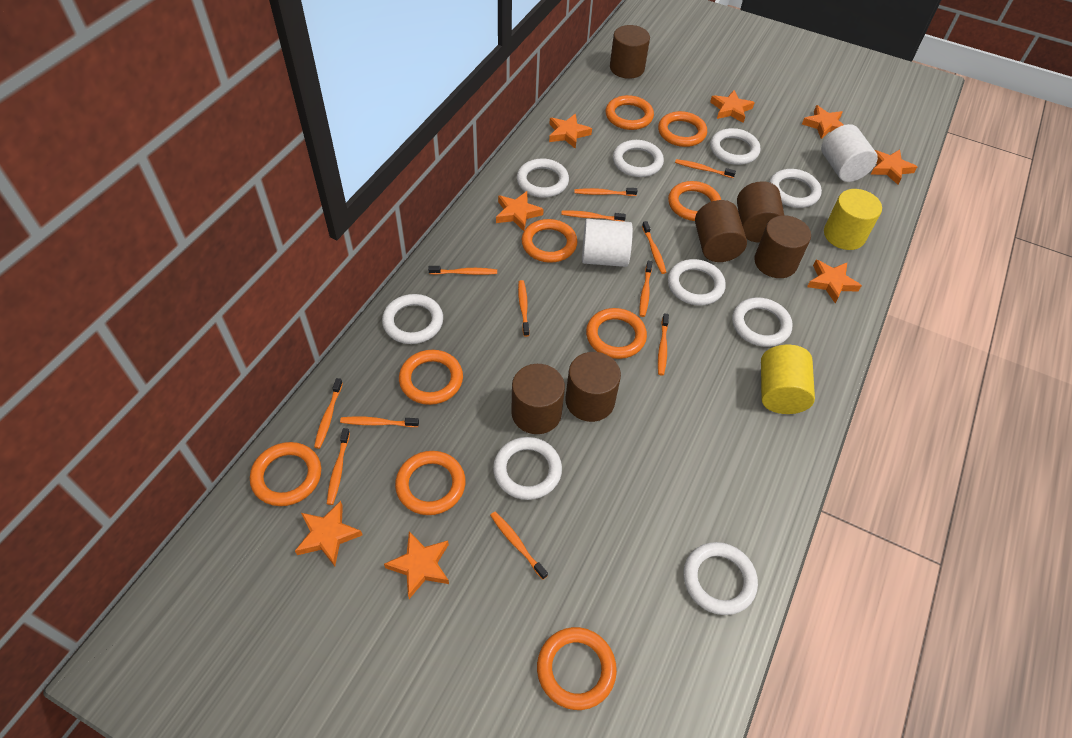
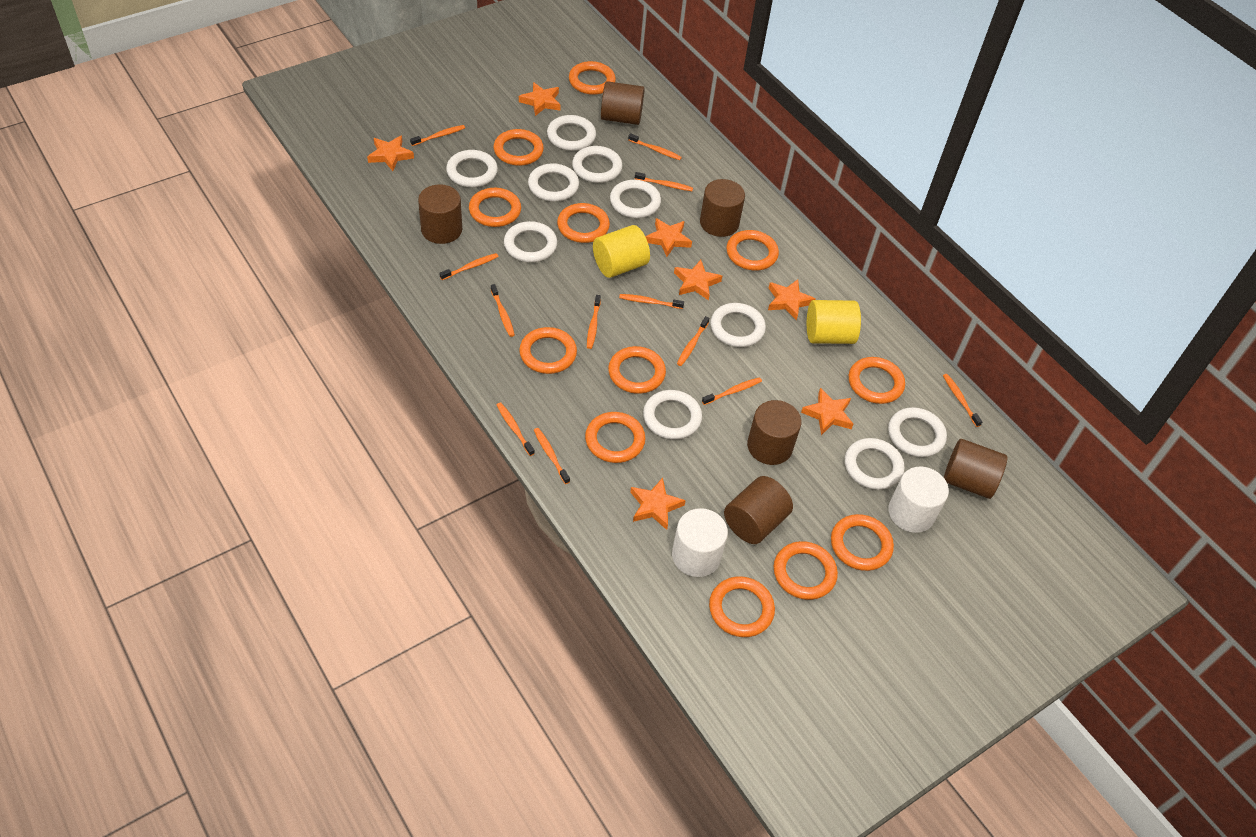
orange ring: [250,442,321,506] [395,451,466,515] [399,350,463,405] [522,219,577,263] [537,627,617,710] [586,308,647,359] [606,95,654,130] [658,111,707,147] [668,181,721,221] = 9 -> [469,188,521,227] [494,129,544,166] [519,327,577,374] [557,203,610,243] [569,61,616,95] [585,412,645,463] [608,346,666,394] [709,576,775,637] [726,230,779,271] [774,541,838,600] [831,514,894,571] [849,357,905,404] = 12
orange star: [295,501,363,566] [384,531,449,599] [496,191,544,231] [549,114,592,149] [710,90,755,123] [802,105,844,139] [807,260,862,303] [871,150,917,185] = 8 -> [367,135,414,171] [519,82,561,116] [630,478,686,530] [645,218,692,257] [674,260,722,301] [768,279,816,320] [801,388,853,435] = 7
white ring: [382,294,443,344] [493,437,562,500] [517,158,569,198] [613,140,664,177] [668,259,726,305] [683,542,758,615] [710,128,760,165] [732,297,793,347] [769,169,822,208] = 9 -> [446,150,498,187] [504,221,557,262] [528,163,579,202] [547,115,596,151] [572,146,622,183] [610,180,661,218] [643,390,702,439] [710,303,766,347] [845,438,904,490] [888,407,947,457] = 10

